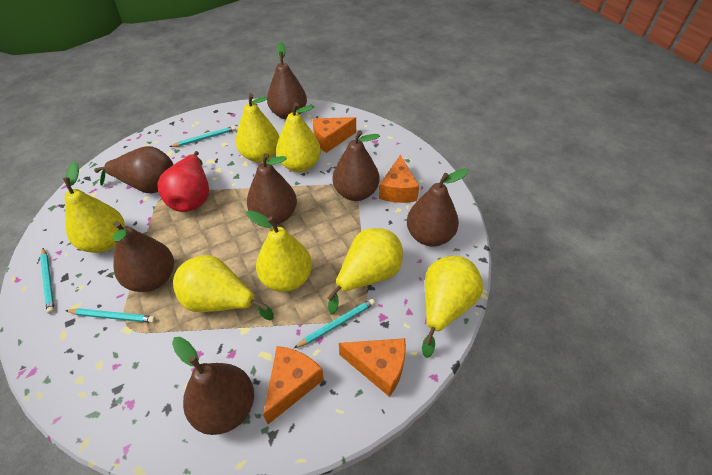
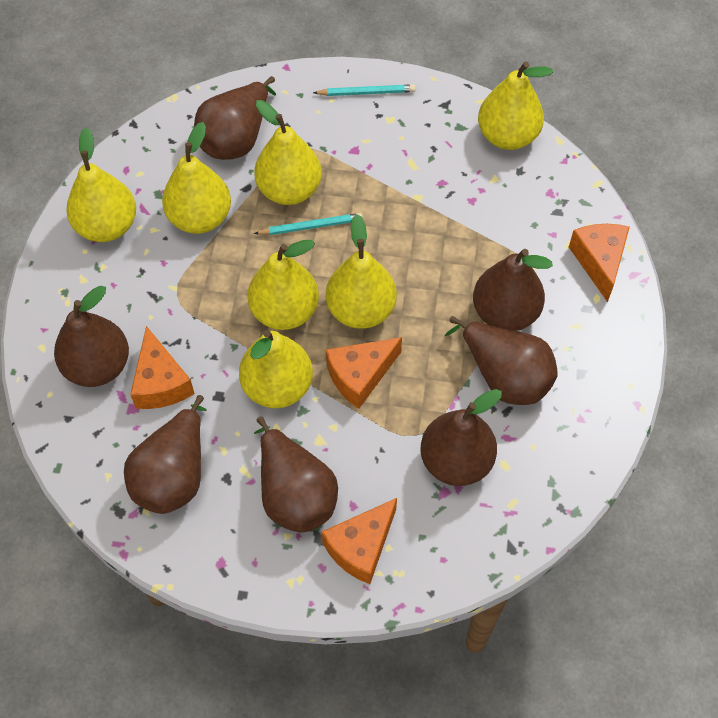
red pear: [158,151,209,212] = 1 -> none = 0
turquoise pencil: [40,248,55,314] [65,308,156,323] [170,126,236,147] [294,299,375,348] = 4 -> [254,213,363,235] [313,85,416,96] = 2

